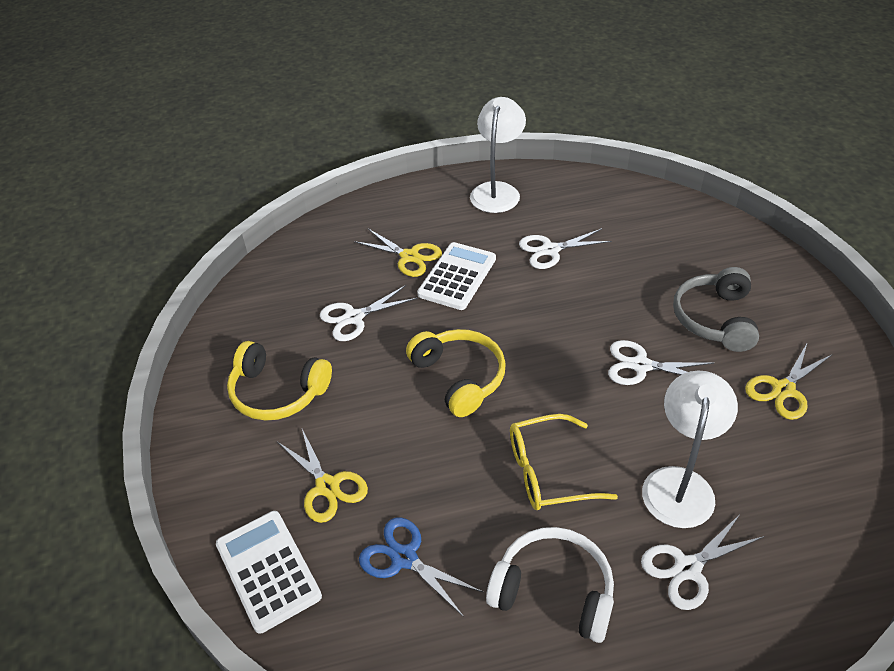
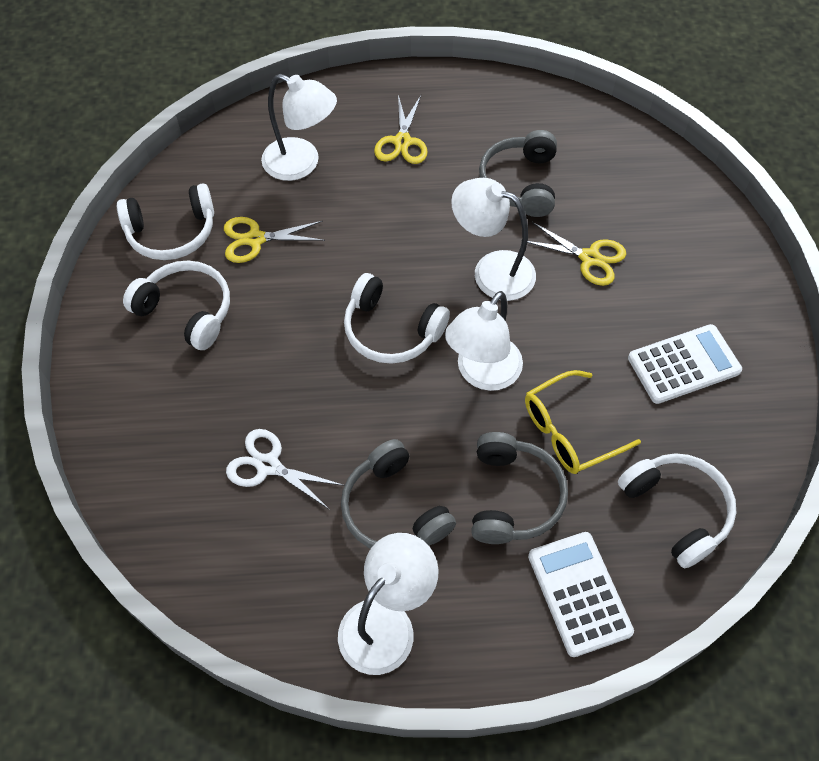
blue scissors: [359,517,483,617] = 1 -> none = 0
grey headphones: [673,267,759,352] = 1 -> [341,439,456,549] [471,432,568,544] [479,130,557,217] = 3
white headphones: [486,527,614,643] = 1 -> [117,184,214,260] [123,261,230,350] [344,273,450,364] [618,453,736,569] = 4
white lamp: [470,97,526,213] [642,370,738,528] = 2 -> [261,74,337,181] [338,533,439,675] [445,291,523,391] [451,178,536,301] = 4
white scissors: [320,285,418,341] [519,228,612,269] [608,340,714,385] [641,514,764,610] = 4 -> [226,429,345,510] = 1
yellow headphones: [227,341,332,421] [406,329,506,417] = 2 -> none = 0

